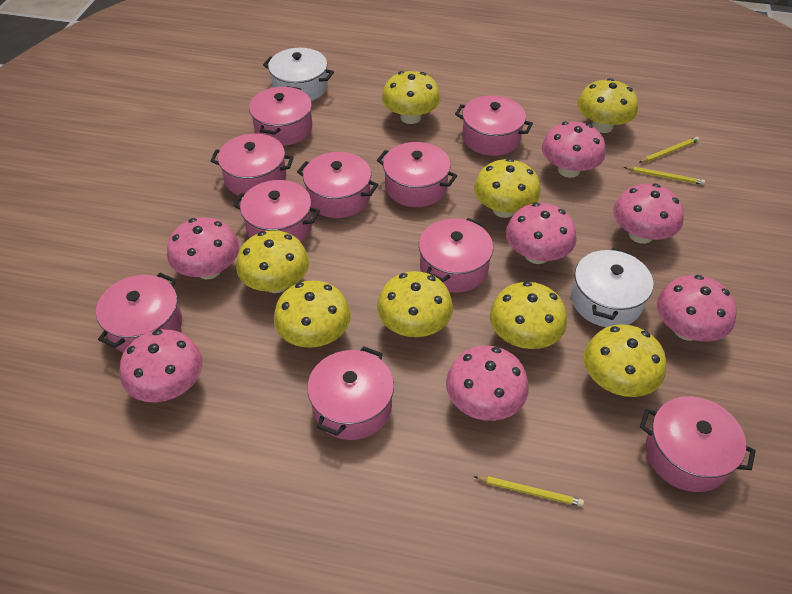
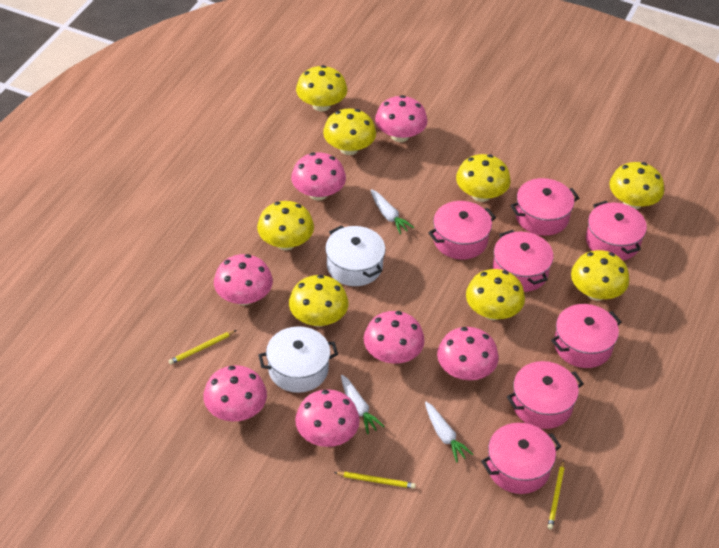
pink pot: [96,273,182,353] [211,134,294,196] [233,180,320,242] [249,86,312,146] [297,152,379,218] [307,346,394,440] [377,142,457,207] [419,218,493,293] [455,95,533,156] [640,396,756,492] = 10 -> [428,201,496,260] [481,423,561,494] [493,230,554,292] [507,361,584,429] [510,178,579,236] [551,304,622,368] [586,201,647,260] = 7
white carrot: none = 0 -> [341,375,385,434] [371,189,414,234] [425,402,473,462] = 3

